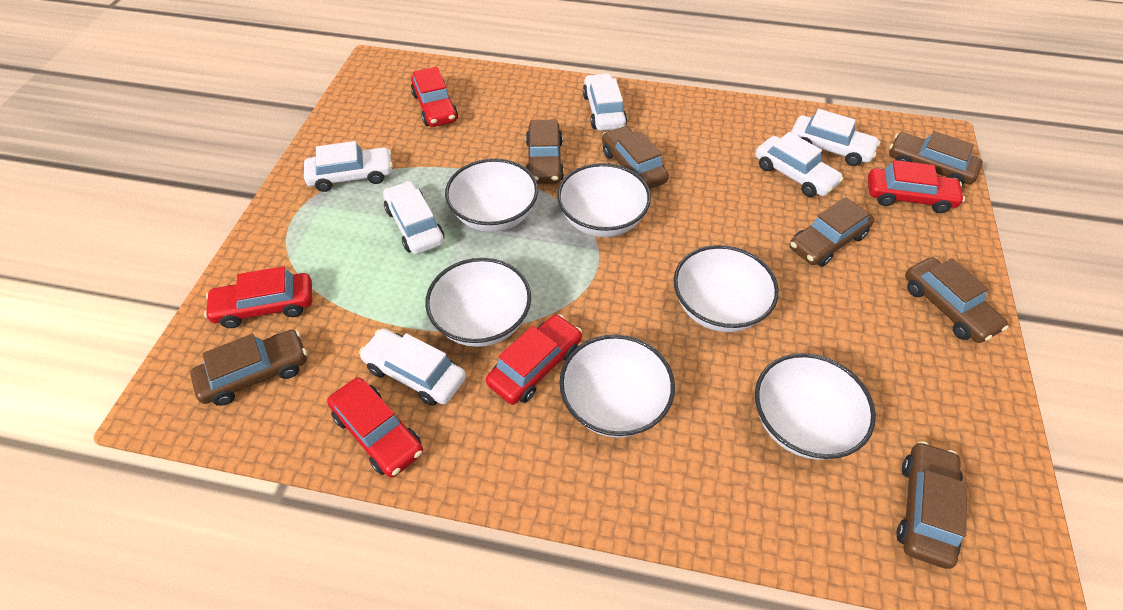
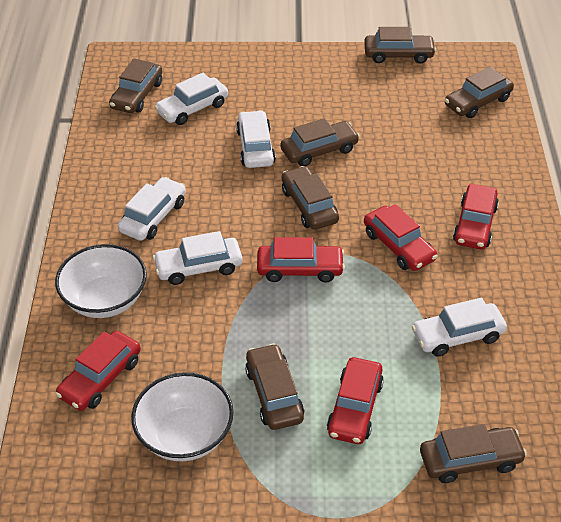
white bowl: [425,258,531,347] [445,159,538,232] [557,163,651,237] [559,335,675,438] [674,245,779,332] [755,353,876,460] = 6 -> [55,244,147,318] [131,372,234,461] = 2
white car: [304,141,393,192] [359,329,466,406] [383,181,444,254] [583,73,627,131] [755,132,844,197] [791,109,880,166] = 6 -> [118,177,186,241] [153,231,243,285] [155,73,228,125] [236,110,276,168] [412,298,507,357] = 5

